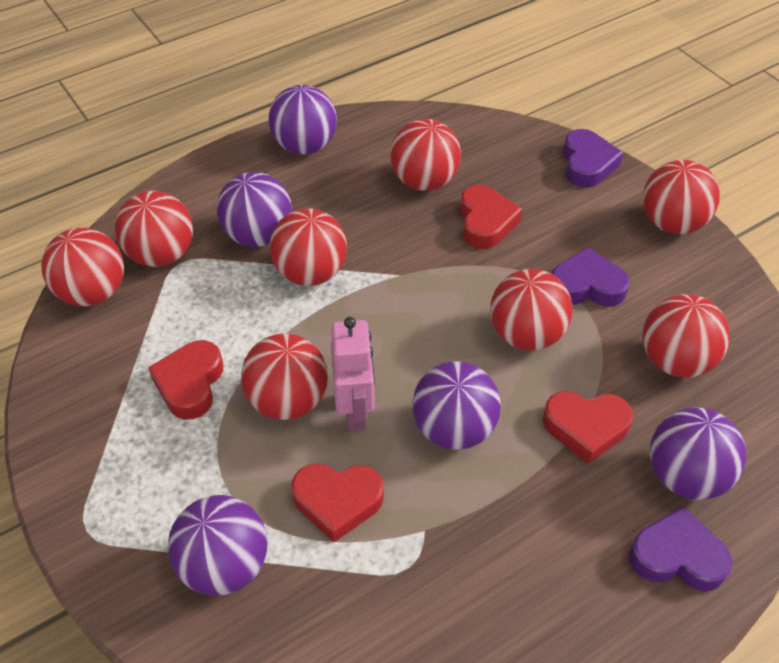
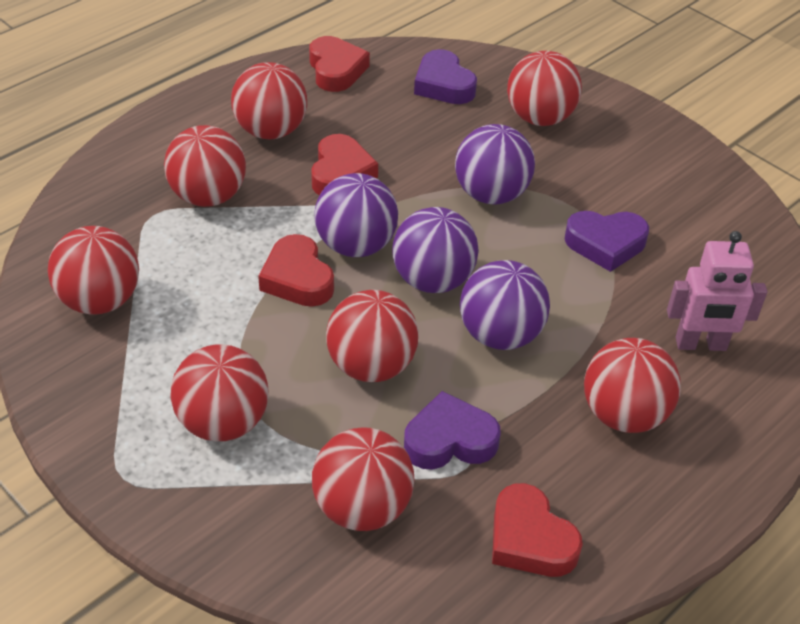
purple ball: [168,495,268,596] [217,172,292,247] [268,85,337,155] [412,361,501,450] [650,407,746,500] = 5 -> [314,173,398,257] [392,207,479,293] [455,124,535,204] [460,260,550,350] = 4

